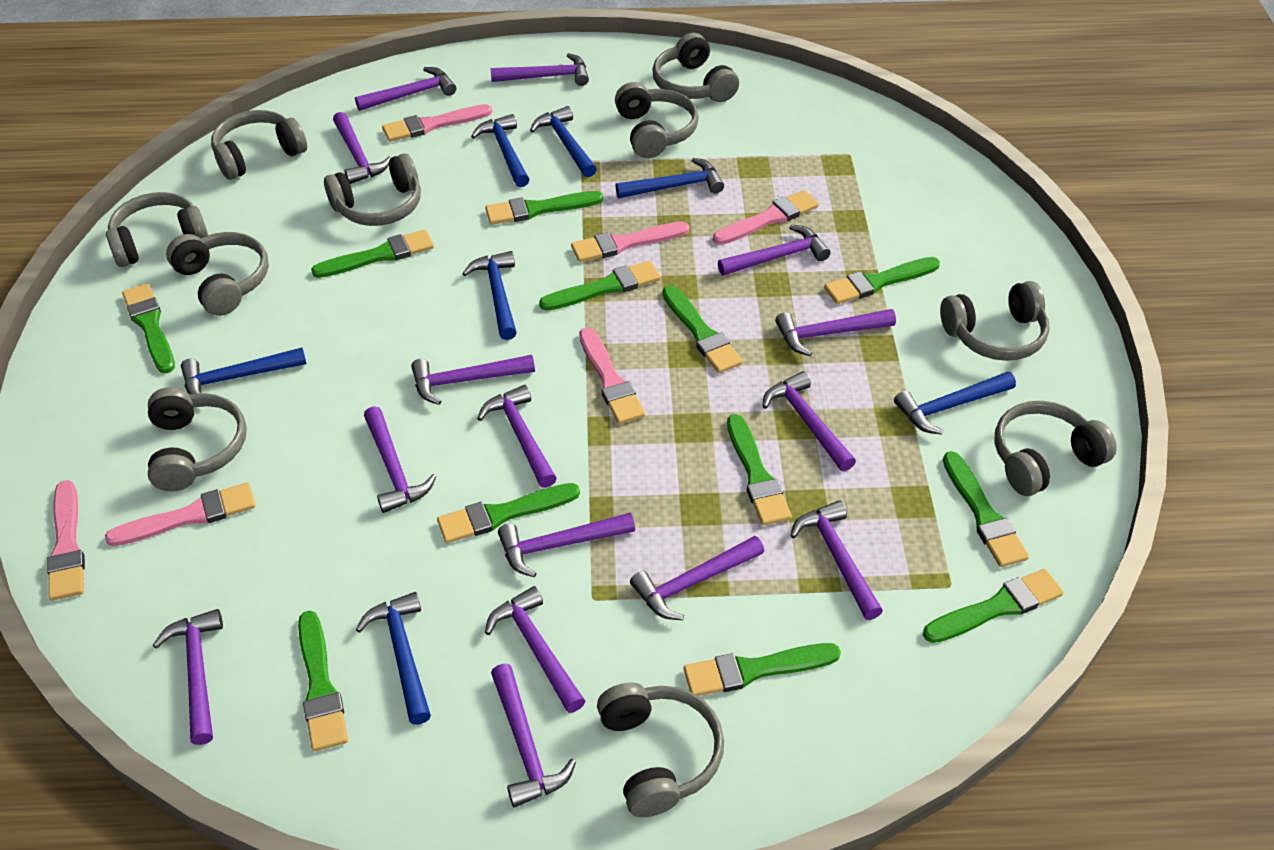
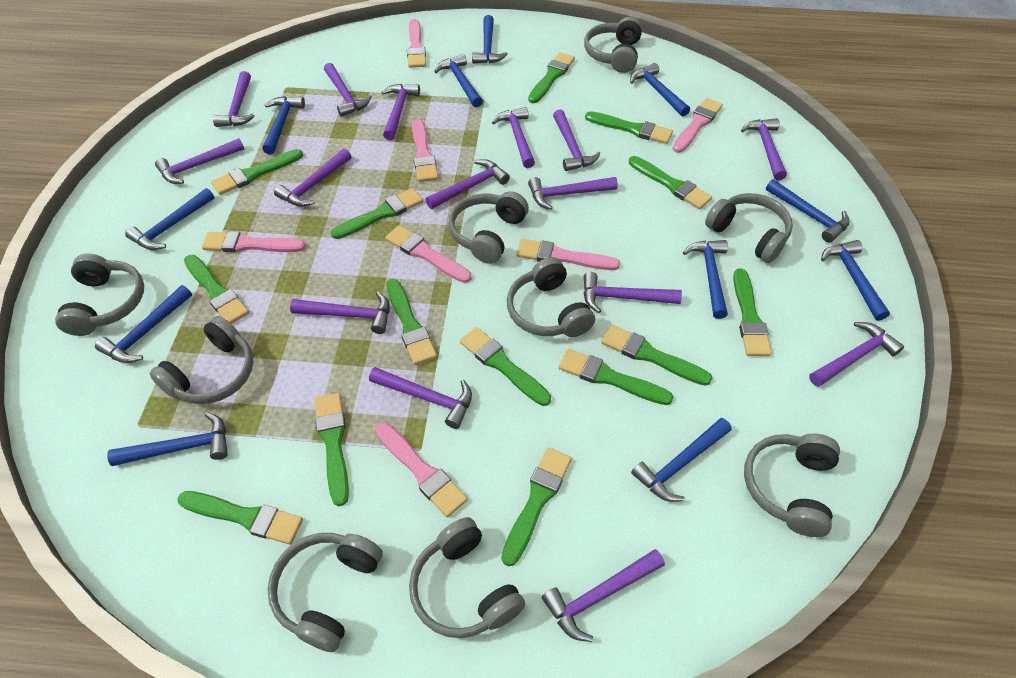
blue hammer: [181,347,307,394] [356,592,431,725] [462,251,517,340] [471,114,530,187] [530,106,597,177] [616,158,724,198] [894,372,1016,435] = 7 -> [95,285,192,363] [107,412,228,466] [125,188,215,250] [262,96,305,155] [434,54,483,107] [472,15,508,64] [630,63,690,116] [631,418,732,502] [683,240,728,319] [766,179,850,243] [821,240,890,321] = 11
green brush: [122,283,175,373] [298,611,348,751] [311,230,434,278] [437,483,580,543] [485,191,603,225] [539,261,661,311] [663,285,743,373] [684,643,841,696] [727,414,792,525] [824,257,940,304] [923,569,1063,643] [943,451,1029,567] = 12 -> [177,491,303,545] [184,255,249,324] [211,149,303,195] [314,393,349,506] [331,188,423,239] [386,279,437,365] [460,327,551,406] [501,447,572,566] [528,52,575,103] [559,349,673,405] [585,111,673,144] [601,325,712,386] [629,156,712,209] [733,268,772,356] = 14
grey headphones: [106,192,208,267] [148,387,247,491] [166,232,269,316] [211,110,307,180] [324,153,421,226] [597,682,724,817] [615,82,699,158] [652,33,739,102] [940,281,1049,361] [994,401,1117,496] = 10 -> [55,254,144,336] [149,316,253,404] [267,533,383,652] [409,517,525,638] [448,191,529,264] [507,257,595,337] [584,17,642,73] [705,193,793,263] [744,433,840,537] = 9
pink brush: [47,480,85,601] [105,483,256,546] [382,104,492,142] [571,221,690,262] [579,328,645,424] [713,190,819,245] = 6 -> [202,231,306,253] [375,422,468,517] [385,225,471,283] [407,19,426,68] [412,119,438,182] [517,239,620,270] [673,98,723,153] = 7

